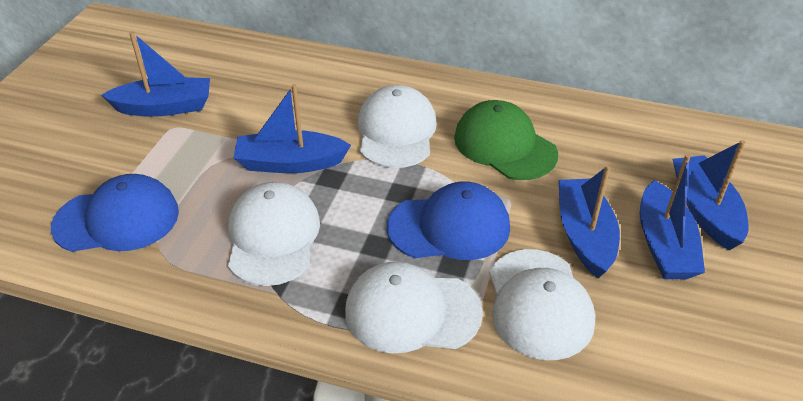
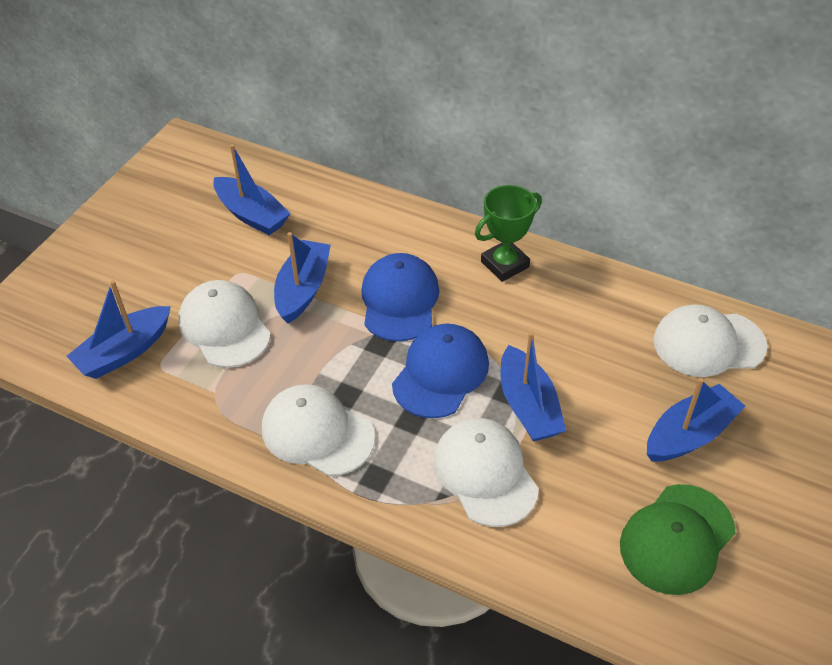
green trophy: none = 0 -> [475,185,542,282] = 1

